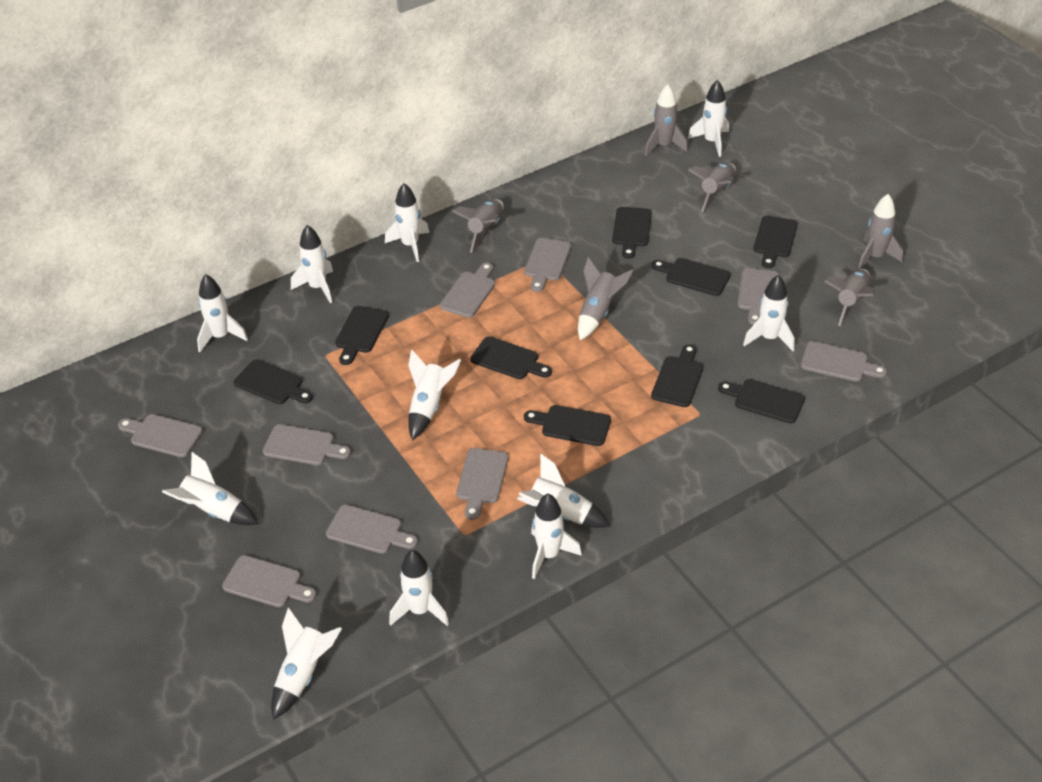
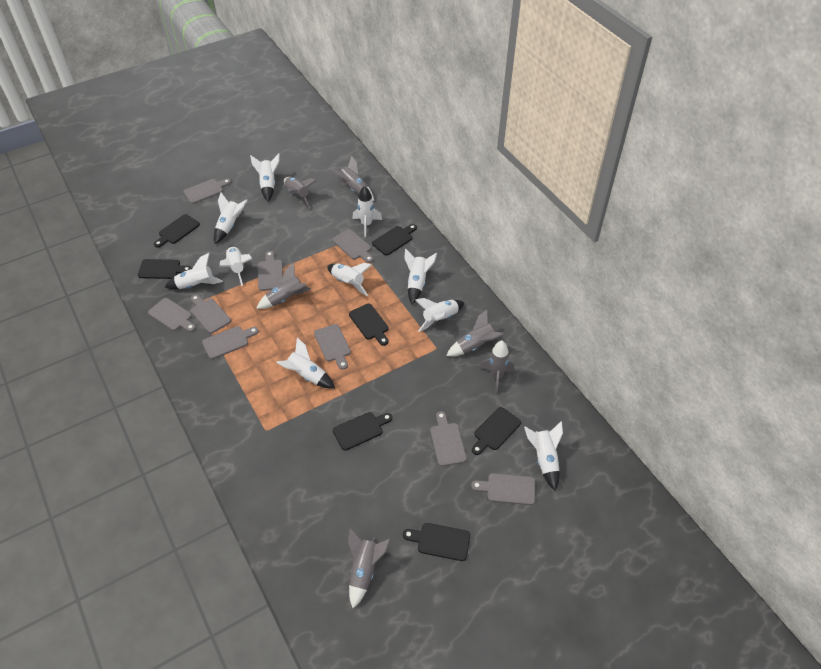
black cutting board: [234,359,313,404] [335,306,389,365] [471,336,552,379] [524,405,611,446] [612,207,652,259] [651,344,703,407] [652,258,730,296] [718,379,805,424] [754,215,798,268] = 9 -> [138,259,192,279] [154,214,200,248] [333,412,392,451] [349,304,388,346] [372,224,417,256] [403,523,470,561] [472,407,521,455] = 7
white rocket: [162,452,259,525] [197,274,248,352] [271,607,342,720] [291,225,333,303] [385,183,429,262] [389,550,449,626] [408,350,461,440] [517,453,611,528] [531,493,582,579] [688,80,729,157] [743,275,794,351] = 11 -> [165,253,223,289] [214,193,247,244] [220,246,253,286] [250,154,280,202] [276,338,335,389] [327,263,372,296] [352,186,382,237] [404,249,437,304] [415,298,464,332] [524,421,563,491] = 10

